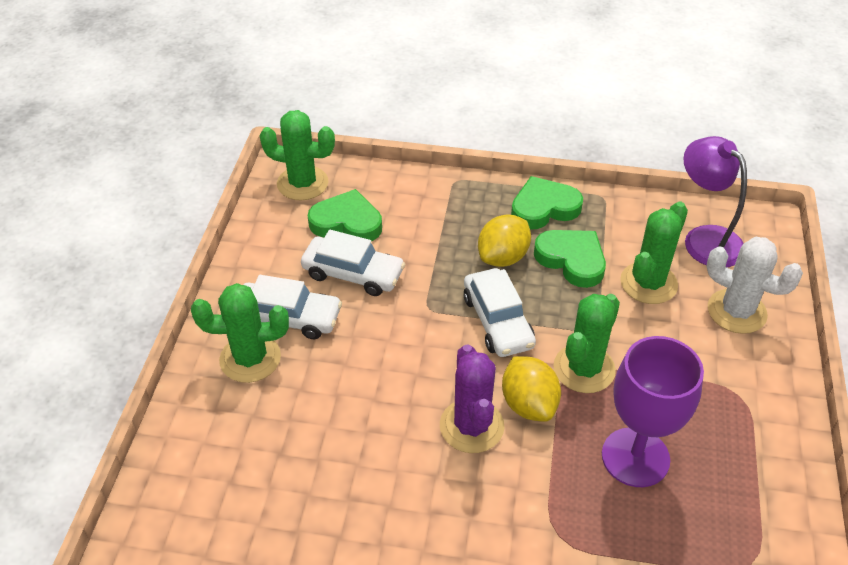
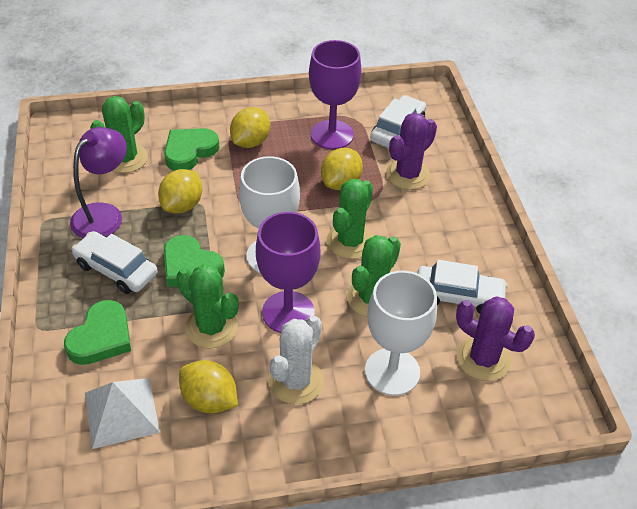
purple cactus: [440,344,505,453] = 1 -> [386,113,437,190] [456,296,535,381] = 2
purple goblet: [602,336,704,487] = 1 -> [256,212,320,333] [309,40,361,149] = 2
white goblet: none = 0 -> [239,156,300,273] [365,271,437,396] = 2
white pyramid: none = 0 -> [85,378,160,449] = 1
yellow lemon: [478,214,531,267] [502,356,561,422] = 2 -> [158,169,202,214] [179,360,238,414] [230,107,270,148] [321,148,363,190] = 4

